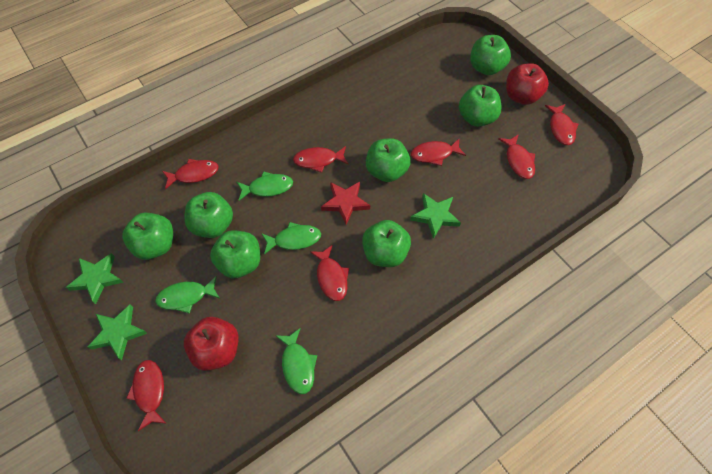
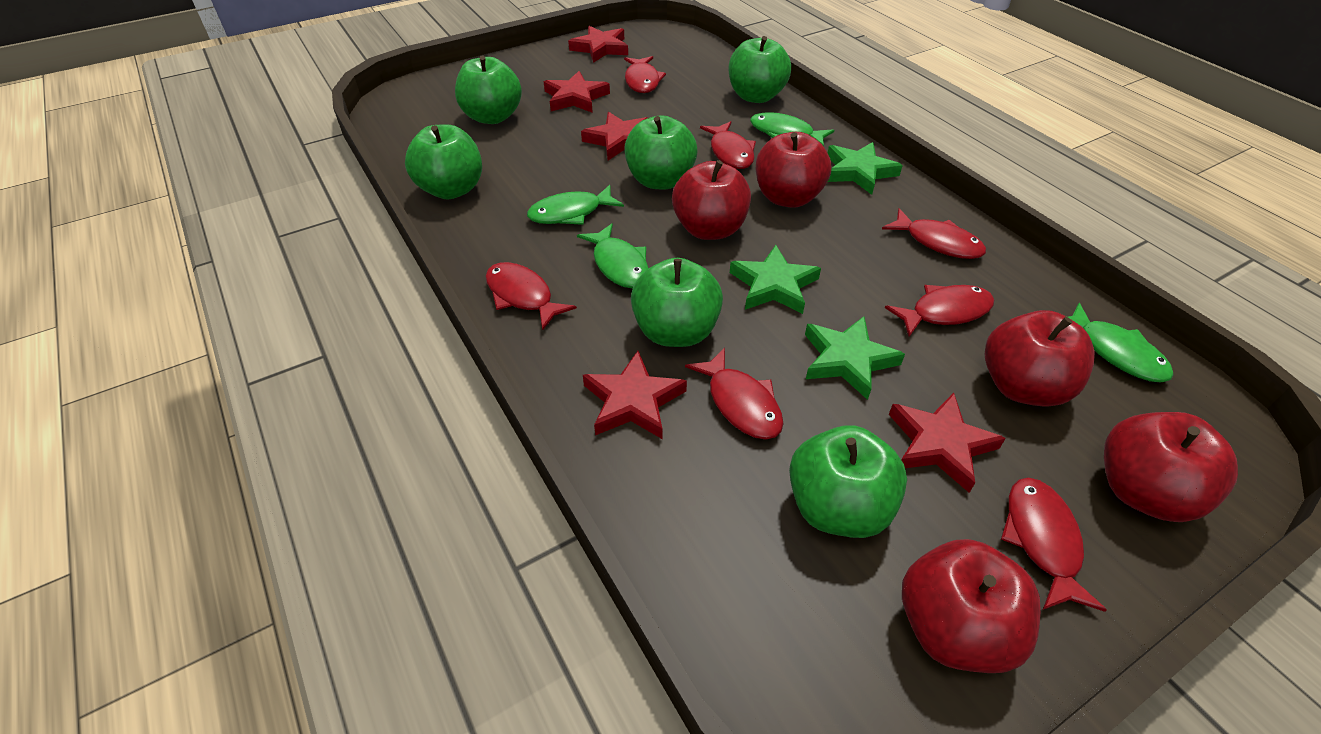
green apple: [122,213,173,260] [185,192,233,238] [210,231,260,278] [362,220,411,267] [366,138,411,182] [459,85,502,127] [470,35,511,75] = 7 -> [405,125,482,199] [455,55,522,124] [624,115,698,189] [631,258,723,347] [729,36,791,103] [789,425,907,538] = 6
red apple: [184,317,239,371] [506,63,549,105] = 2 -> [672,160,751,240] [756,132,831,208] [902,539,1041,673] [984,310,1095,406] [1104,412,1238,522] = 5
red star: [321,182,370,225] = 1 -> [544,71,610,113] [568,26,628,63] [581,112,647,160] [583,351,687,439] [889,393,1006,493] = 5

